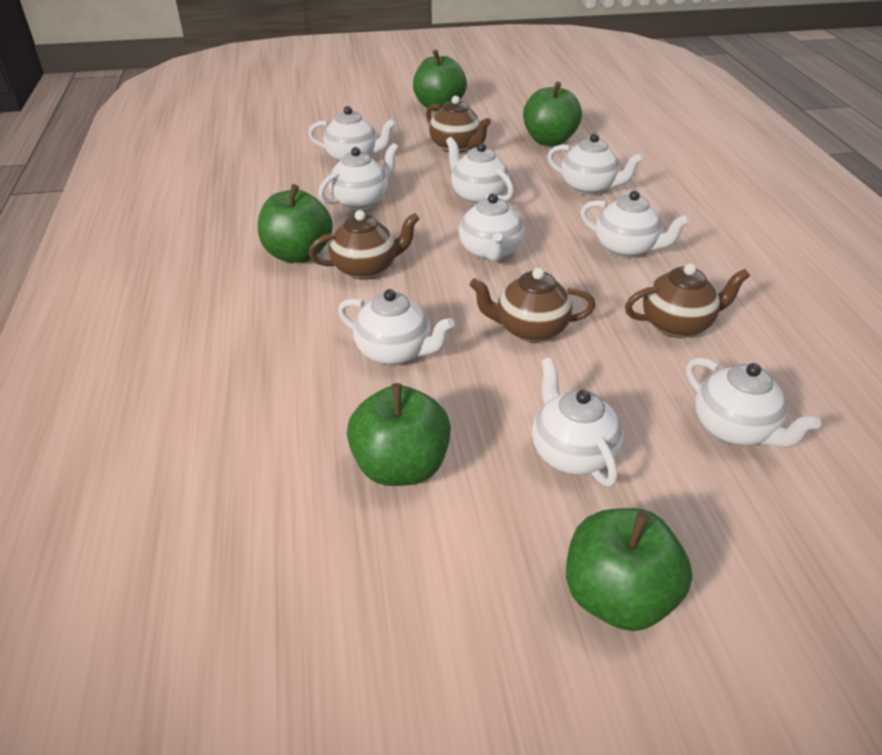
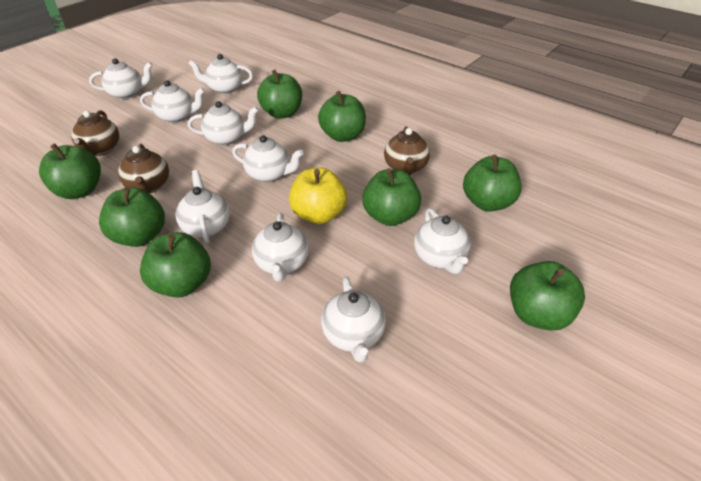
brown teapot: [308,210,419,279] [426,96,491,153] [470,268,595,342] [625,263,750,338] = 4 -> [71,110,119,156] [118,144,169,194] [384,126,430,175] = 3
green apple: [258,184,333,263] [347,383,451,486] [413,50,467,111] [523,82,582,146] [566,508,692,631] = 5 -> [39,143,101,199] [99,187,165,247] [140,232,211,297] [257,70,302,119] [318,91,366,142] [362,168,421,226] [463,154,521,212] [510,261,585,331] = 8
yellow apple: none = 0 -> [289,168,347,224] = 1

